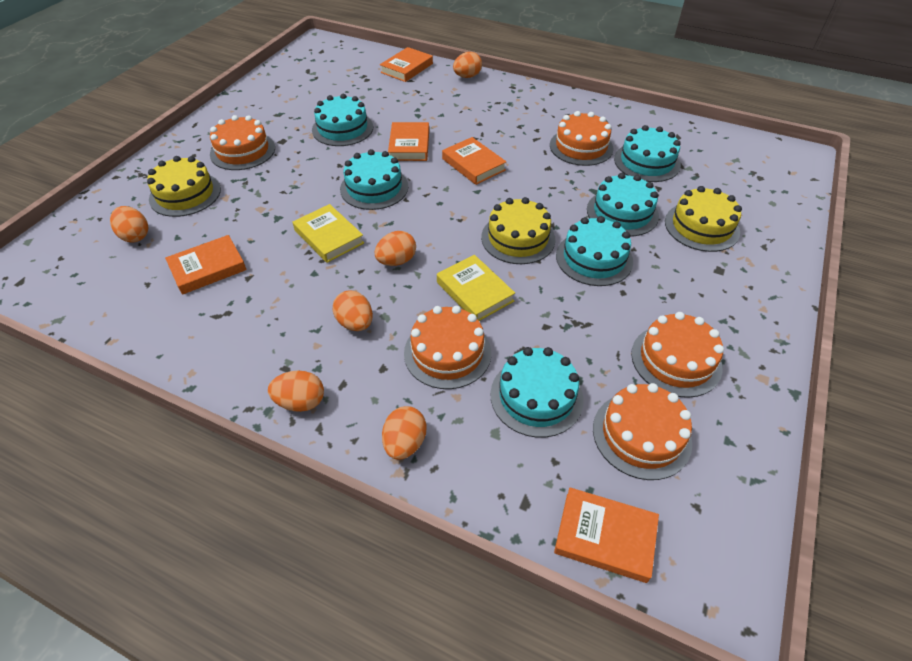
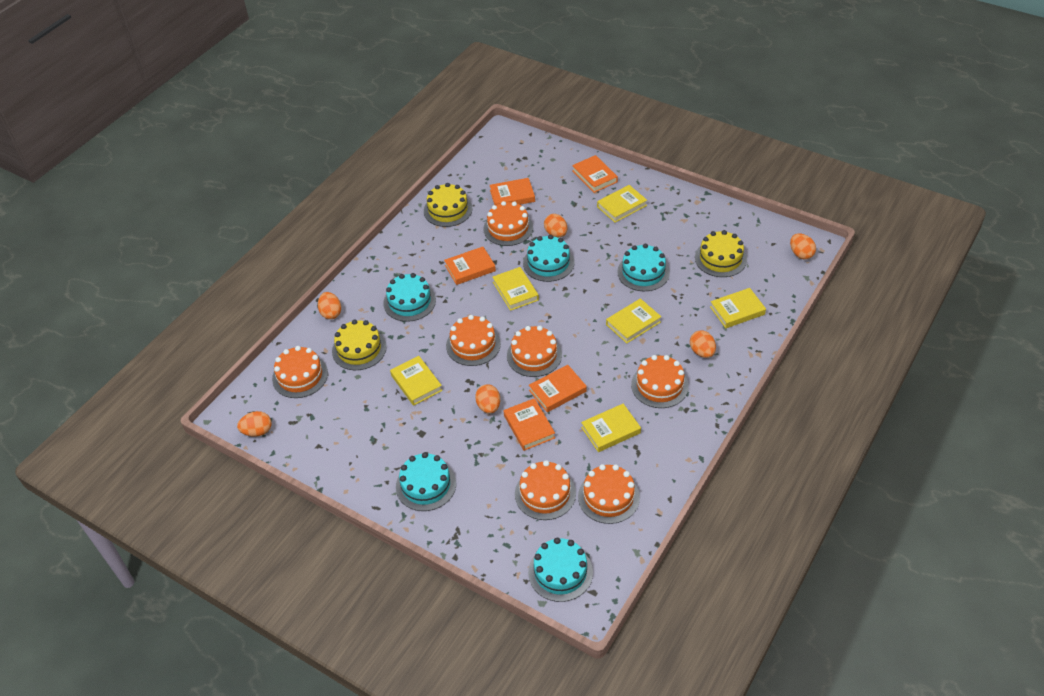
orange cake: [210,115,275,170] [404,306,491,389] [550,111,614,166] [593,383,692,480] [631,312,724,398] = 5 -> [272,346,328,398] [446,315,501,366] [483,201,533,246] [507,326,562,377] [515,460,576,520] [578,464,640,524] [631,355,689,408] = 7
turquoise cake: [312,94,373,146] [340,149,408,210] [490,347,584,438] [556,216,633,286] [587,173,659,237] [614,125,681,182] = 6 -> [383,273,436,322] [396,452,456,511] [523,235,574,282] [528,538,593,602] [617,244,670,291] = 5
yellow book: [293,204,364,263] [437,255,515,321] = 2 -> [390,356,442,406] [492,267,539,311] [581,404,641,452] [597,185,647,223] [606,298,661,343] [710,288,766,328] = 6

